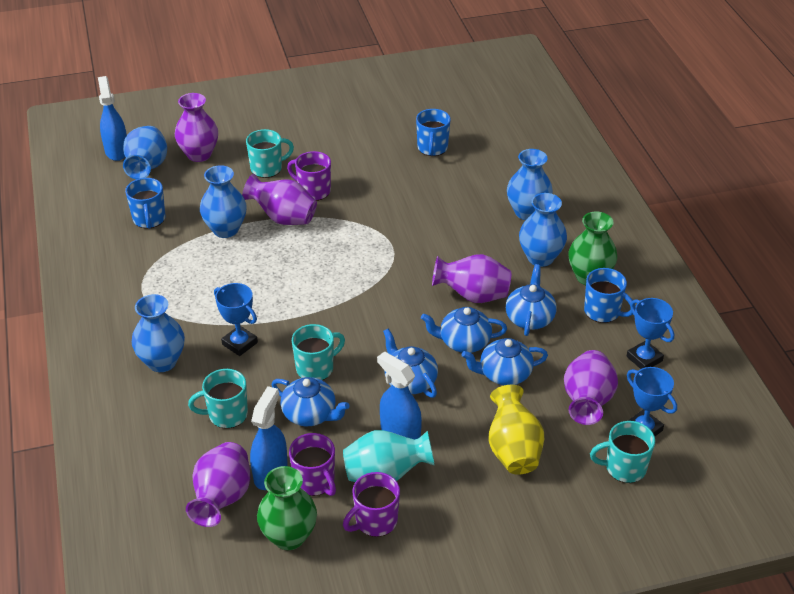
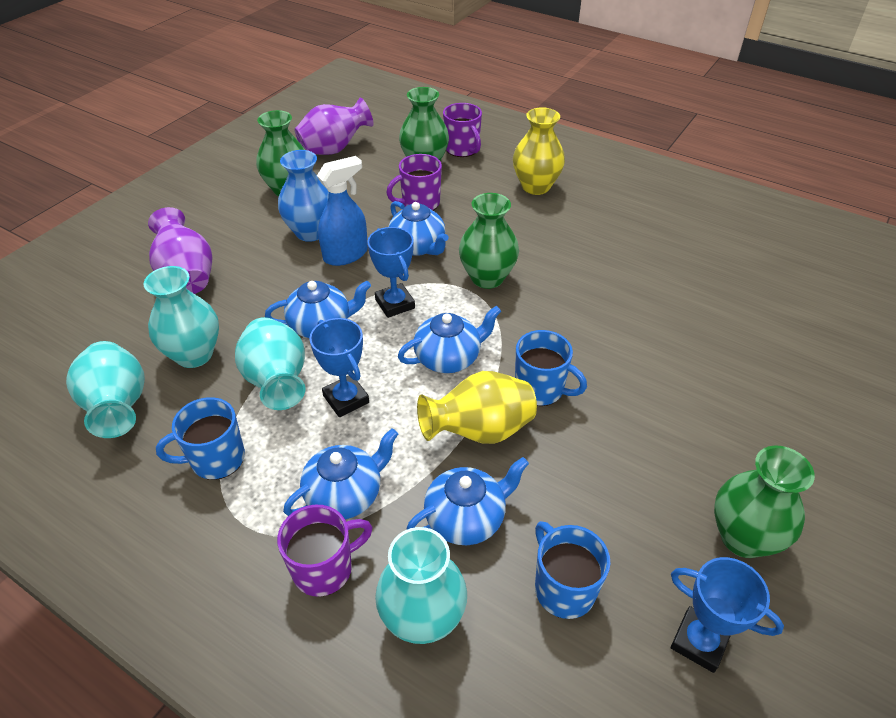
blue spray bottle: [98,76,127,161] [250,386,288,490] [377,351,422,439] = 3 -> [317,156,368,266] = 1
blue vase: [123,126,167,179] [132,294,185,372] [200,165,247,238] [507,149,553,220] [519,193,567,267] = 5 -> [278,150,329,242] = 1
green vase: [257,466,317,550] [568,212,618,285] = 2 -> [256,110,305,197] [399,87,449,161] [459,193,519,289] [714,446,815,558] = 4
purple vase: [175,93,218,162] [186,442,250,527] [242,174,317,225] [432,254,511,303] [564,350,618,425] = 5 -> [148,207,212,294] [294,98,373,155] = 2
turquoise mug: [188,369,248,429] [246,129,294,178] [292,324,345,380] [590,421,655,483] = 4 -> none = 0
turquoise vase: [343,430,435,482] = 1 -> [66,341,145,438] [144,266,219,368] [235,317,305,410] [375,527,467,644] = 4
yellow vase: [488,385,544,475] = 1 -> [417,371,537,444] [513,107,565,195] = 2

